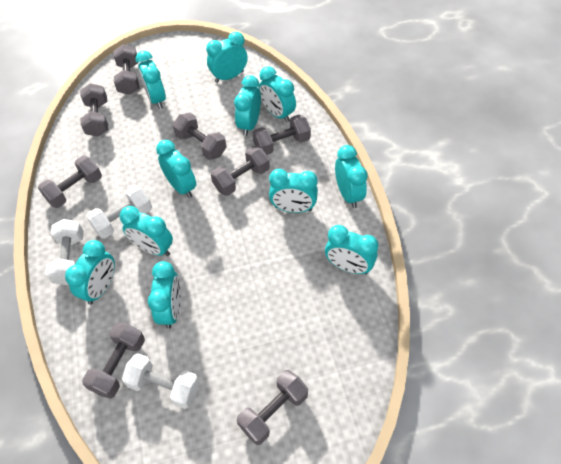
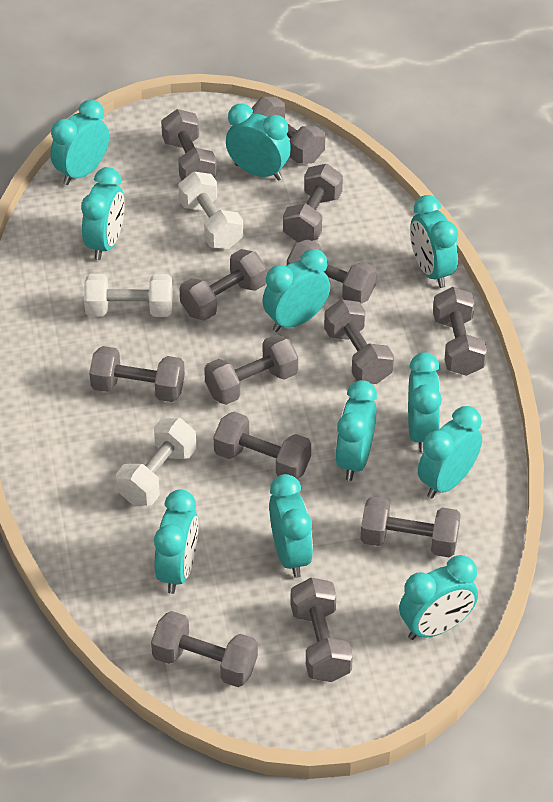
grey dumbbell: [38,156,102,208] [80,83,108,137] [82,323,145,399] [113,44,139,95] [173,113,226,160] [211,146,270,196] [237,370,308,445] [252,114,311,155] = 8 -> [89,346,185,402] [151,611,258,687] [161,109,217,180] [180,249,267,321] [204,334,298,405] [214,412,311,480] [252,97,325,164] [283,164,343,242] [287,239,377,304] [291,578,353,682] [324,299,394,384] [360,496,461,557] [433,287,487,376] = 13

